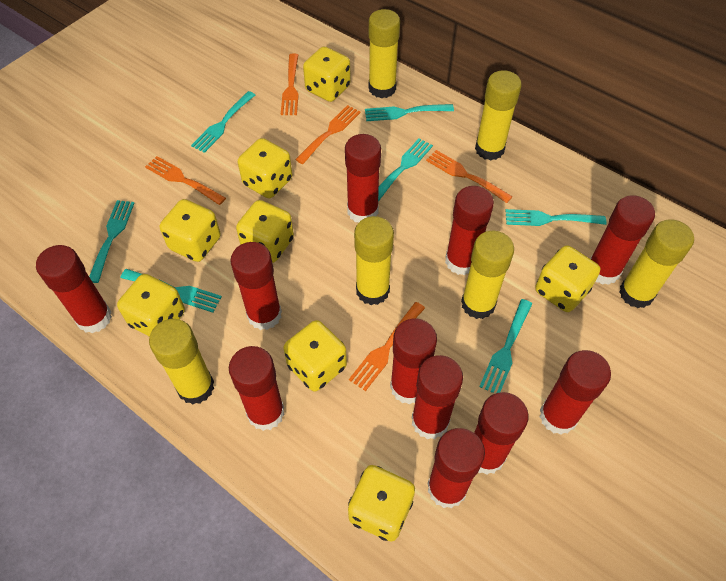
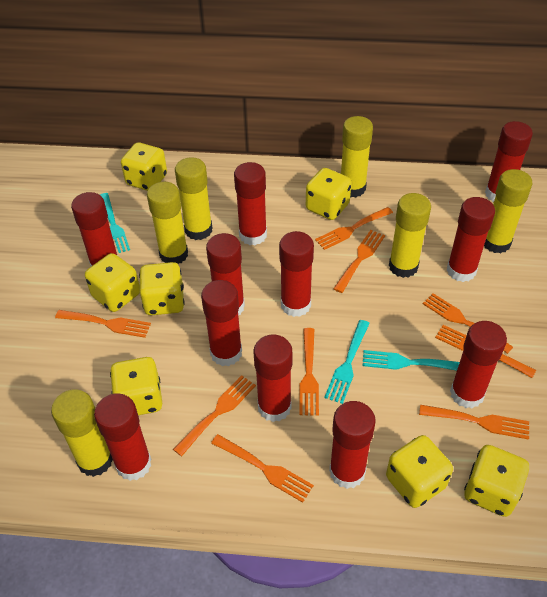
orange fork: [145,156,226,205] [281,53,299,115] [295,105,361,164] [349,302,425,391] [426,150,513,203] = 5 -> [55,310,151,338] [173,375,256,456] [211,434,314,503] [299,328,319,416] [315,207,393,250] [333,230,385,293] [419,405,529,440] [423,293,513,354] [435,325,536,378] = 9
turquoise fork: [89,200,134,283] [120,269,222,312] [191,91,255,153] [365,104,454,121] [378,138,433,202] [479,299,532,393] [505,209,606,226] = 7 -> [100,193,130,253] [324,320,370,404] [363,350,460,371] = 3
yellow dice: [117,274,185,337] [160,199,221,262] [236,200,294,263] [238,138,292,198] [283,320,347,392] [303,46,351,102] [348,465,415,542] [535,245,600,312] = 8 -> [85,253,140,312] [110,357,162,415] [121,142,167,191] [139,262,184,315] [306,168,352,220] [386,435,453,508] [464,445,529,517] = 7

